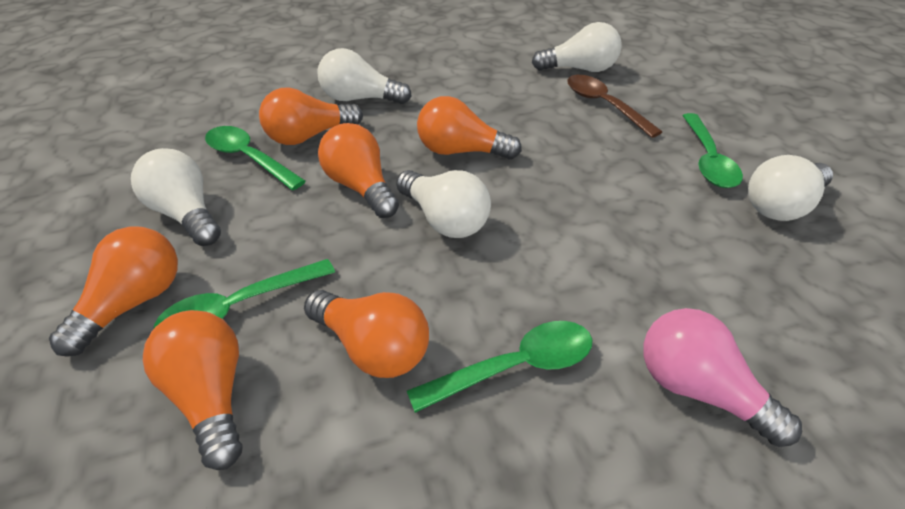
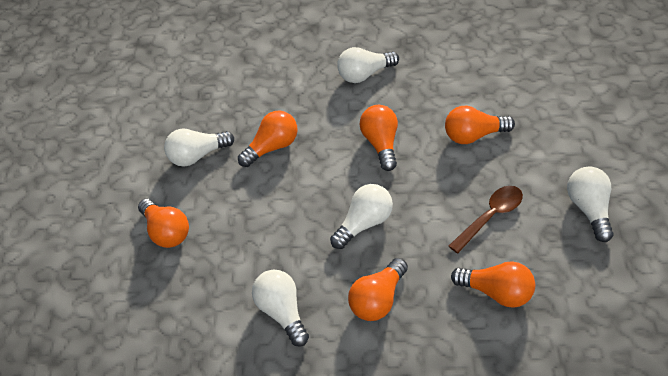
green spoon: [154,259,335,328] [205,126,306,190] [407,321,593,413] [682,113,743,188] = 4 -> none = 0
pink light bulb: [643,308,802,447] = 1 -> none = 0

